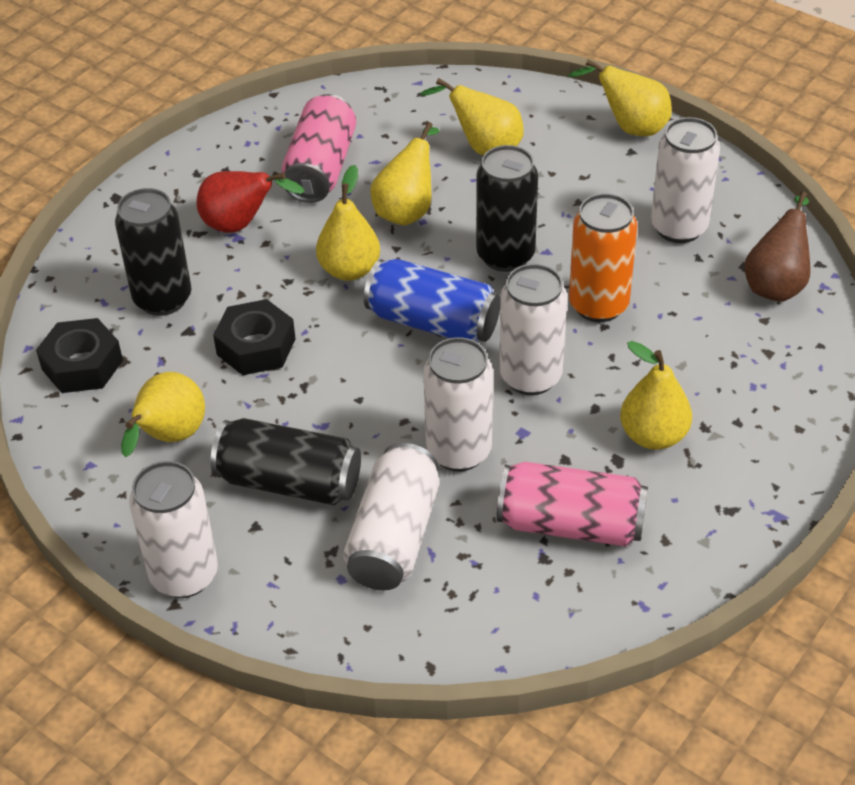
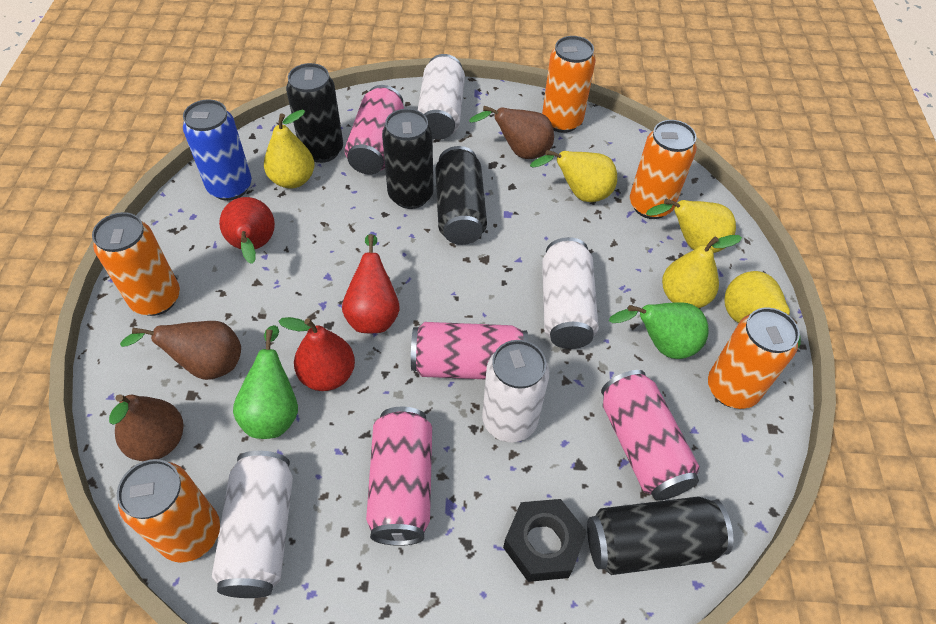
black can: [115,188,191,316] [210,418,361,505] [476,145,538,272] = 3 -> [286,63,343,163] [382,109,433,209] [435,146,487,245] [587,496,733,575] = 4
black nut: [36,318,123,393] [213,299,296,375] = 2 -> [503,499,587,582] = 1
brown pear: [745,191,811,301] = 1 -> [109,394,184,461] [120,321,241,380] [469,106,554,159] = 3
green pear: none = 0 -> [233,325,298,439] [609,302,709,359] = 2
orange can: [569,193,638,322] = 1 -> [92,212,180,316] [117,459,220,563] [542,36,596,133] [630,120,697,219] [708,307,800,409] = 5
pink can: [281,94,356,203] [497,462,648,547] = 2 -> [345,85,404,174] [366,407,432,546] [411,322,528,379] [601,370,700,501] = 4
red pear: [197,171,305,233] = 1 -> [219,197,275,264] [278,317,355,391] [342,234,400,333] = 3
white can: [129,461,218,598] [343,443,439,590] [423,337,493,471] [499,264,567,395] [651,117,720,243] = 5 -> [212,451,293,598] [418,54,465,139] [482,340,549,442] [542,237,599,349] = 4
yellow pear: [121,372,205,457] [316,165,380,280] [370,122,439,226] [420,78,524,155] [568,59,672,136] [620,341,692,450] = 6 -> [264,110,315,188] [530,150,617,202] [646,199,736,253] [662,235,742,308] [724,271,801,347] = 5

